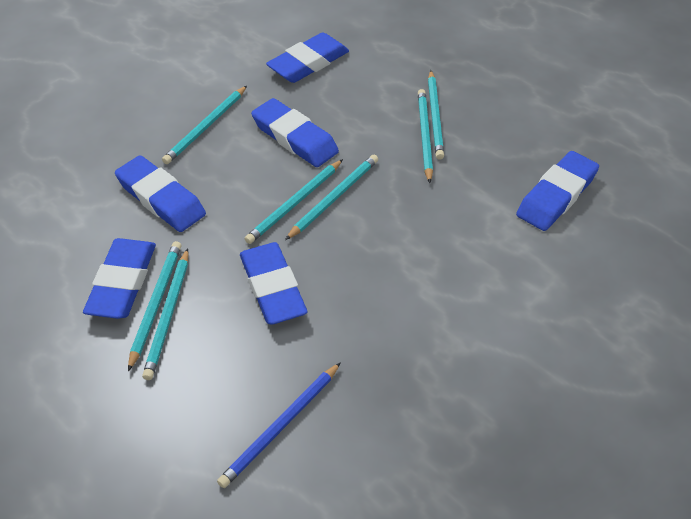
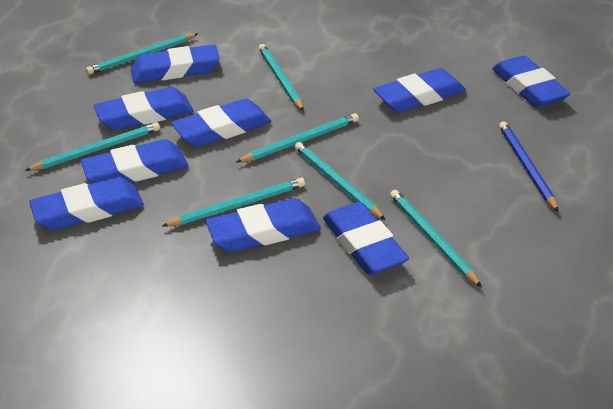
blue eraser: [83,238,156,319] [115,155,206,232] [240,242,307,325] [251,98,339,167] [266,32,349,83] [516,151,599,231] = 6 -> [29,177,144,230] [81,139,188,183] [94,87,194,130] [131,44,220,83] [171,99,271,147] [205,198,321,252] [323,202,409,275] [373,68,466,112] [492,56,571,107] = 9

